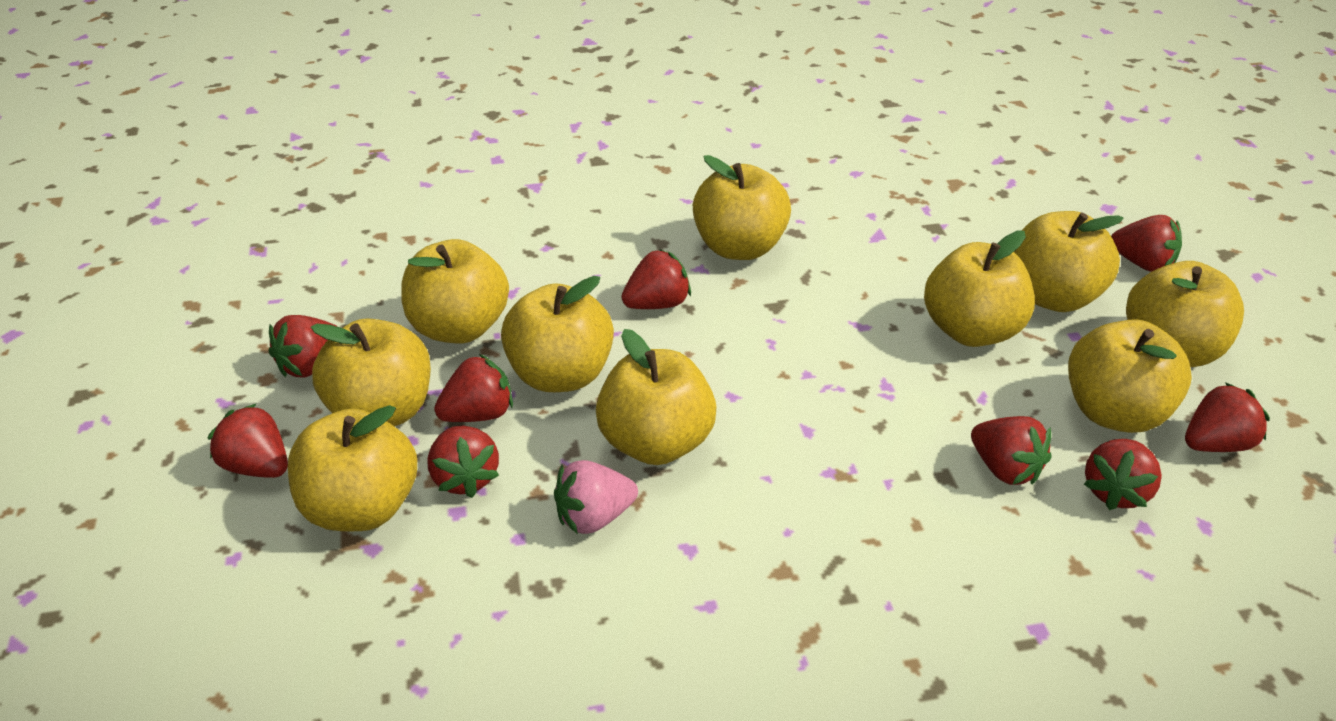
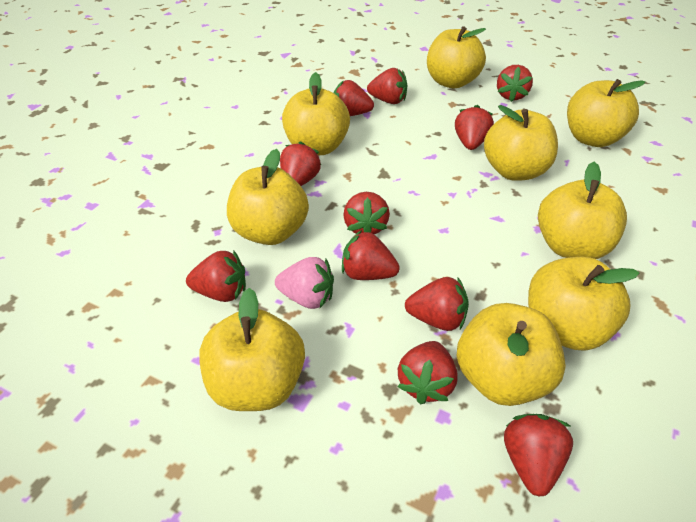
red strawberry: [208,404,288,478] [269,315,338,377] [427,426,499,498] [434,354,513,422] [621,249,691,309] [971,416,1051,485] [1084,439,1162,510] [1111,215,1182,272] [1185,382,1270,452] = 9 -> [186,250,246,302] [280,141,321,186] [333,80,374,116] [342,230,400,280] [343,192,390,235] [367,68,407,104] [397,341,458,405] [405,277,469,331] [455,105,494,150] [497,65,533,102] [504,414,573,496] = 11
yellow apple: [288,405,417,531] [311,318,431,427] [401,239,509,343] [501,276,614,392] [596,329,717,465] [693,155,791,260] [924,231,1035,347] [1014,211,1124,312] [1068,319,1192,433] [1126,261,1244,367] = 10 -> [199,288,305,411] [227,149,309,245] [282,72,350,155] [427,26,486,88] [457,303,566,406] [484,105,558,181] [528,257,639,351] [538,162,627,259] [567,79,645,147] = 9

